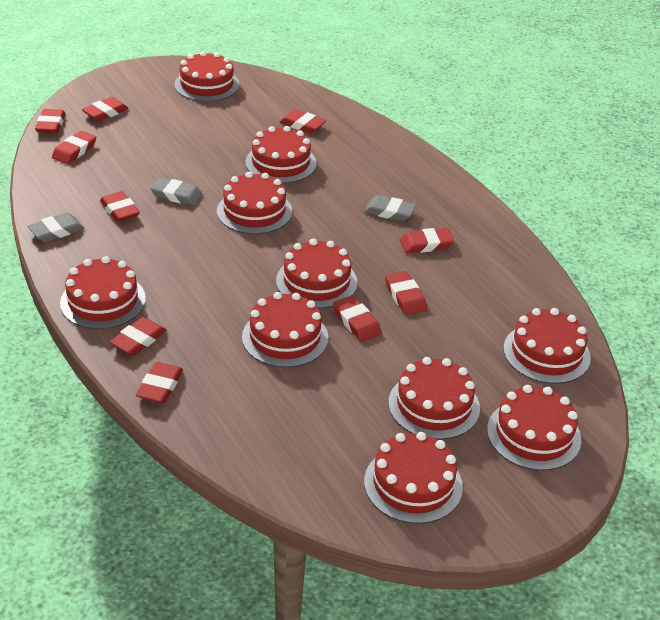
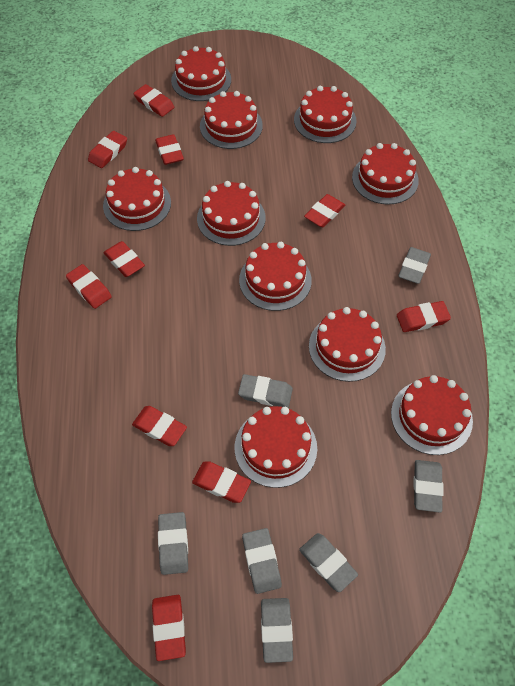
grey eraser: [28,213,84,242] [150,177,203,206] [364,195,416,221] = 3 -> [158,512,188,575] [238,374,293,408] [242,528,282,594] [261,598,293,663] [299,533,358,592] [398,247,431,284] [413,460,443,513] = 7

